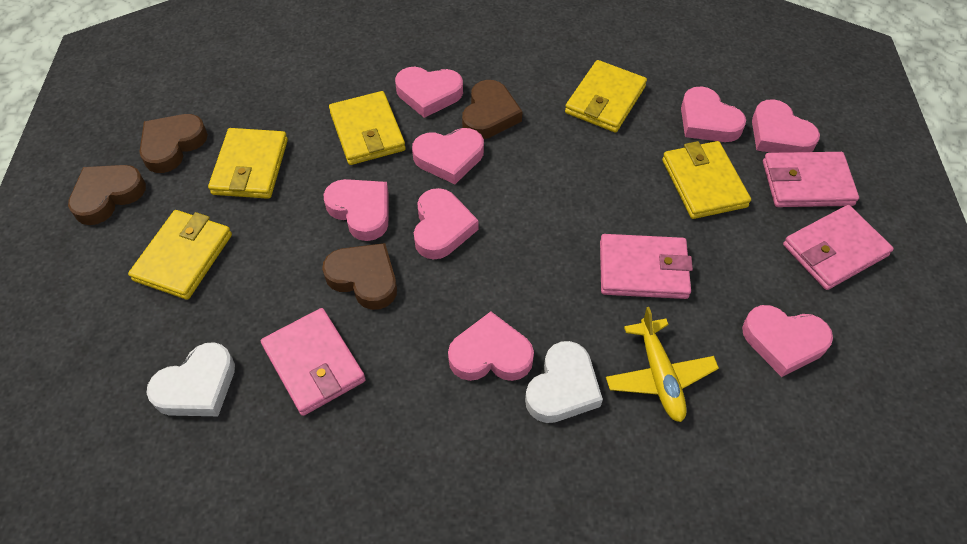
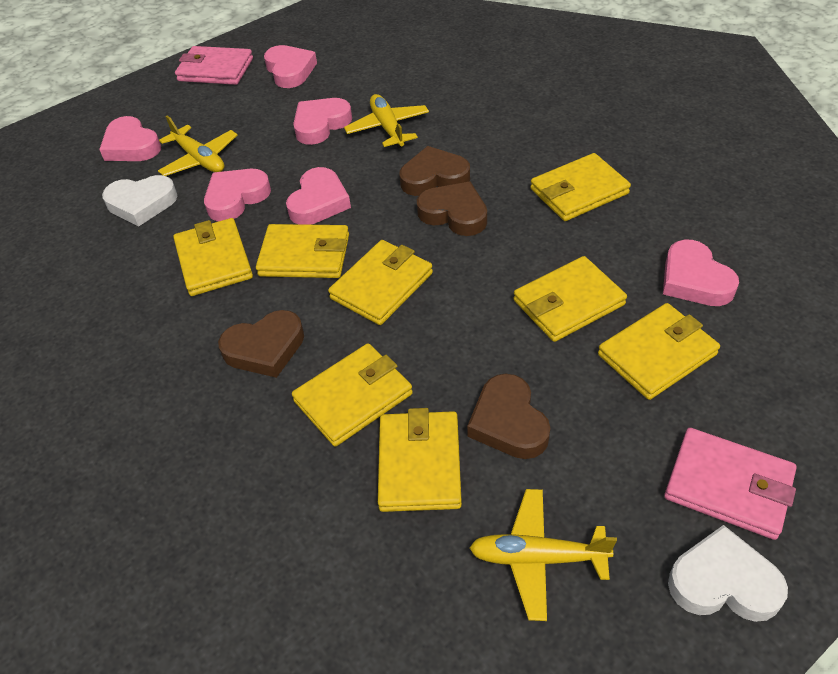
pink heart: [323,179,388,241] [395,67,463,118] [412,128,484,184] [414,188,479,260] [448,312,534,381] [681,86,746,142] [742,305,833,377] [752,99,820,153] = 8 -> [99,116,161,161] [204,169,271,221] [264,45,317,88] [286,167,351,225] [293,98,352,145] [663,240,739,306] = 6
pink wallet: [261,308,366,416] [600,234,693,299] [763,152,859,207] [783,205,894,290] = 4 -> [175,46,253,85] [664,428,797,540] = 2
yellow plane: [606,307,719,422] = 1 -> [158,115,237,176] [344,94,429,148] [469,489,617,621] = 3
yellow wallet: [128,210,232,300] [208,128,288,199] [329,91,406,165] [565,60,647,133] [662,141,751,219] = 5 -> [173,218,253,296] [256,224,349,278] [292,343,413,447] [328,240,433,325] [378,408,462,512] [514,256,627,342] [530,153,631,221] [598,303,720,400] = 8

